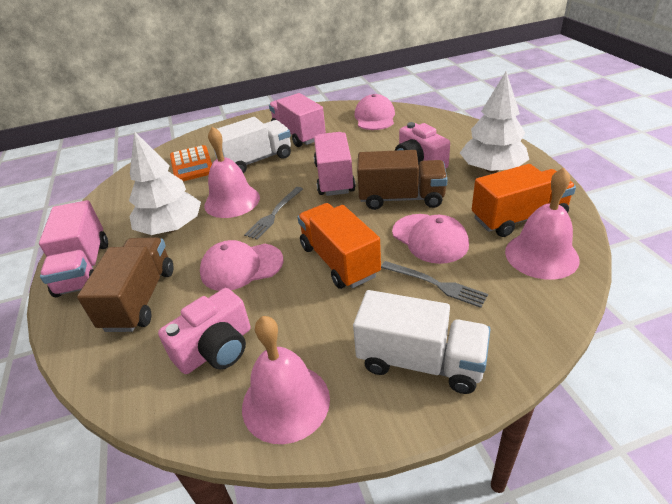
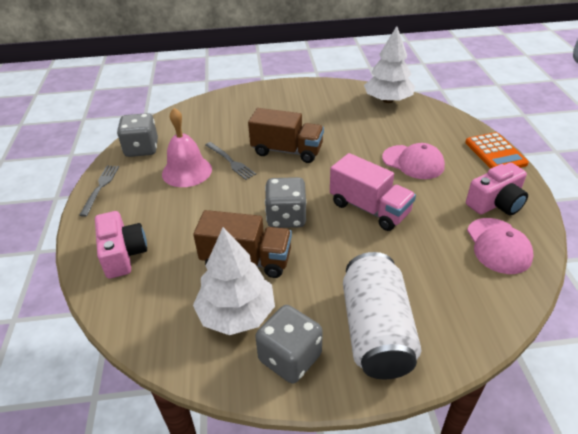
grey dice: none = 0 -> [117,113,158,157] [255,305,323,384] [265,177,306,228] = 3
orange truck: [297,203,381,289] [472,164,576,237] = 2 -> none = 0
pink bell: [204,127,260,218] [242,316,330,444] [505,168,580,280] = 3 -> [162,108,212,187] = 1
pink cap: [200,240,283,291] [354,94,395,130] [392,214,469,264] = 3 -> [382,143,445,179] [467,218,534,274] = 2
pink truck: [39,200,108,297] [269,93,326,147] [314,132,356,196] = 3 -> [330,153,416,231] = 1
white can: none = 0 -> [343,252,422,379] = 1
white truck: [214,117,291,173] [353,290,491,394] = 2 -> none = 0

